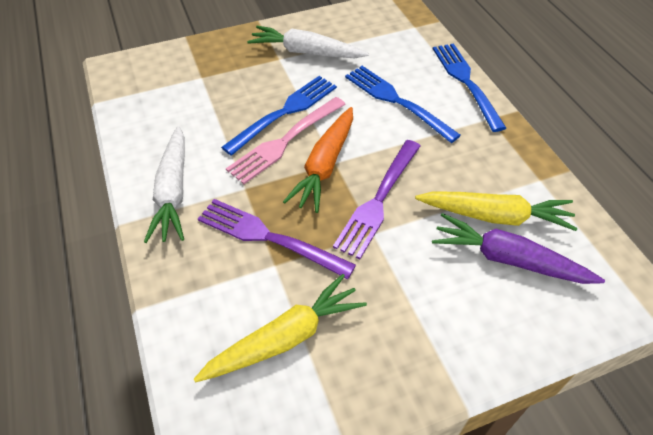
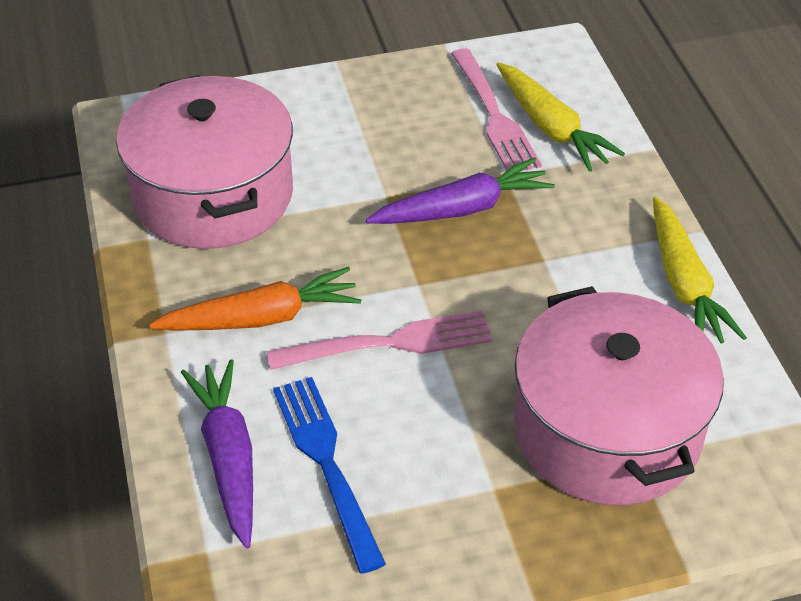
blue fork: [221,76,337,156] [345,66,461,143] [433,43,506,132] = 3 -> [273,377,386,574] = 1
pink fork: [226,97,346,184] = 1 -> [267,310,493,370] [451,48,542,172] = 2
pink pot: none = 0 -> [116,75,293,249] [514,286,724,505] = 2
purple carrot: [432,213,605,284] = 1 -> [181,359,253,549] [366,157,555,224] = 2
purple fork: [198,199,356,279] [333,140,420,259] = 2 -> none = 0
white carrot: [144,126,185,243] [247,26,369,58] = 2 -> none = 0

